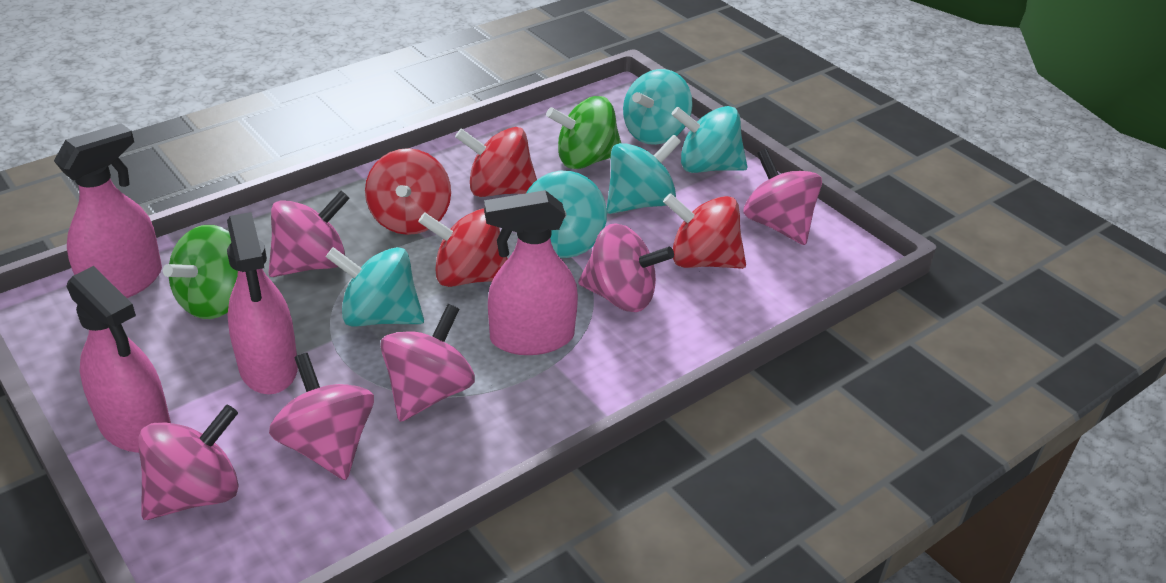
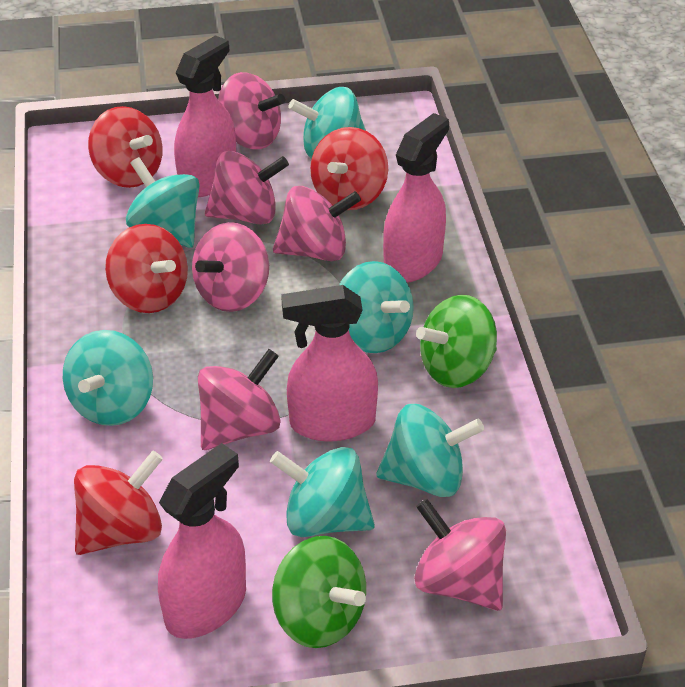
turquoise spinning top: [326,247,424,327] [526,171,607,258] [607,134,681,214] [623,69,693,145] [671,106,747,173] = 5 -> [63,330,153,426] [126,157,200,248] [270,447,375,537] [288,87,366,159] [339,261,414,353] [376,404,484,497] = 6

